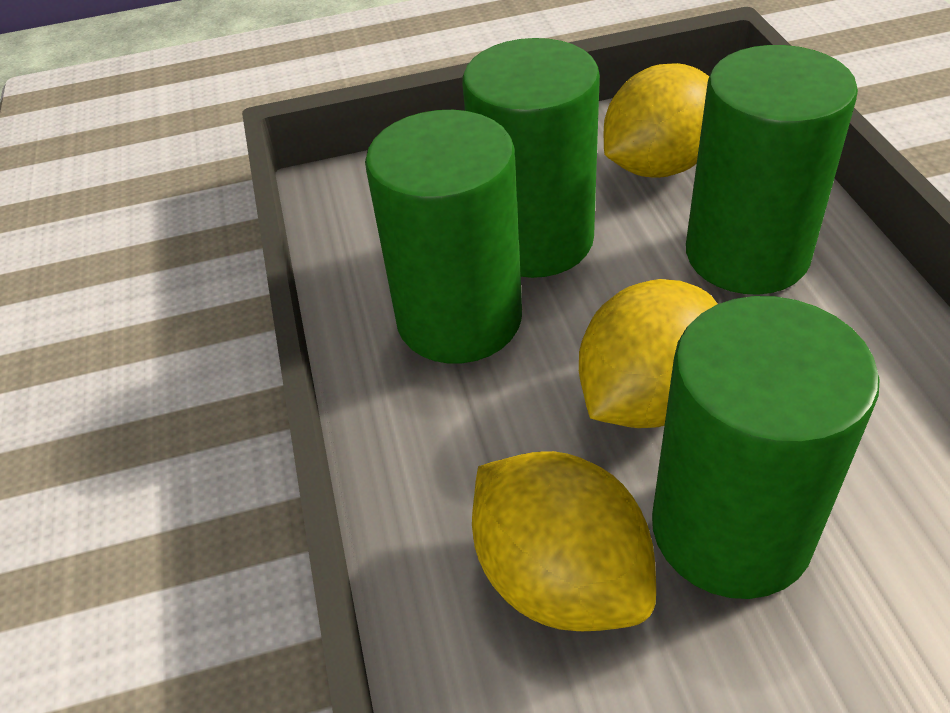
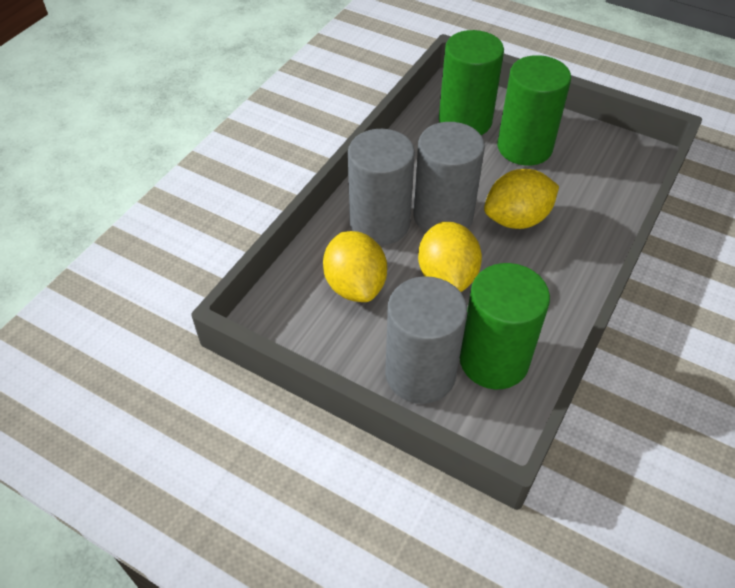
green cylinder: [365,110,522,363] [463,38,600,278] [652,296,879,599] [686,45,858,295] = 4 -> [439,30,504,135] [460,263,550,389] [497,55,571,166] = 3
grey cylinder: none = 0 -> [348,129,415,245] [385,276,467,404] [413,122,485,232] = 3

